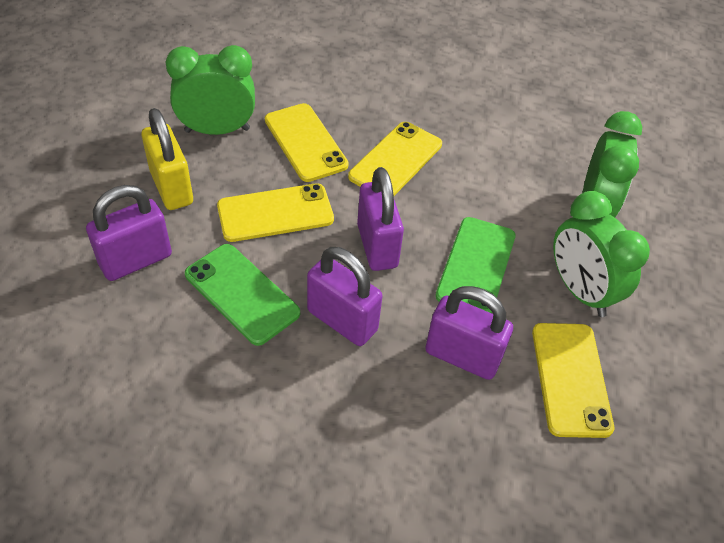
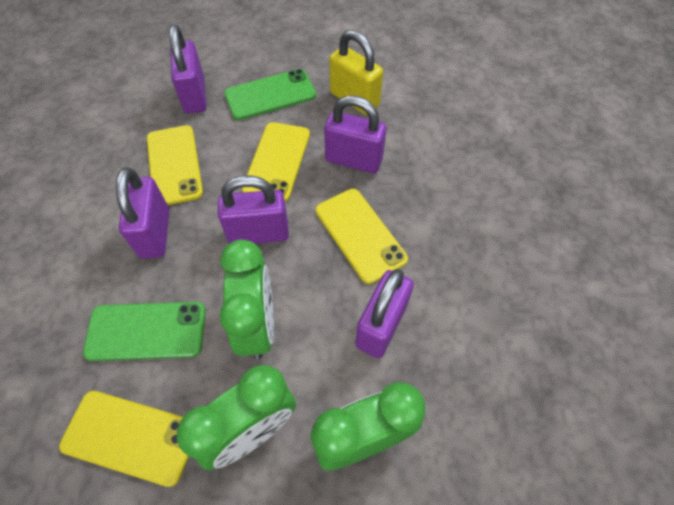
purple padlock: [86,185,172,281] [307,247,382,346] [357,167,404,271] [425,286,513,380] = 4 -> [116,167,169,259] [169,25,206,114] [218,175,289,244] [324,95,387,173] [355,269,414,358] = 5

